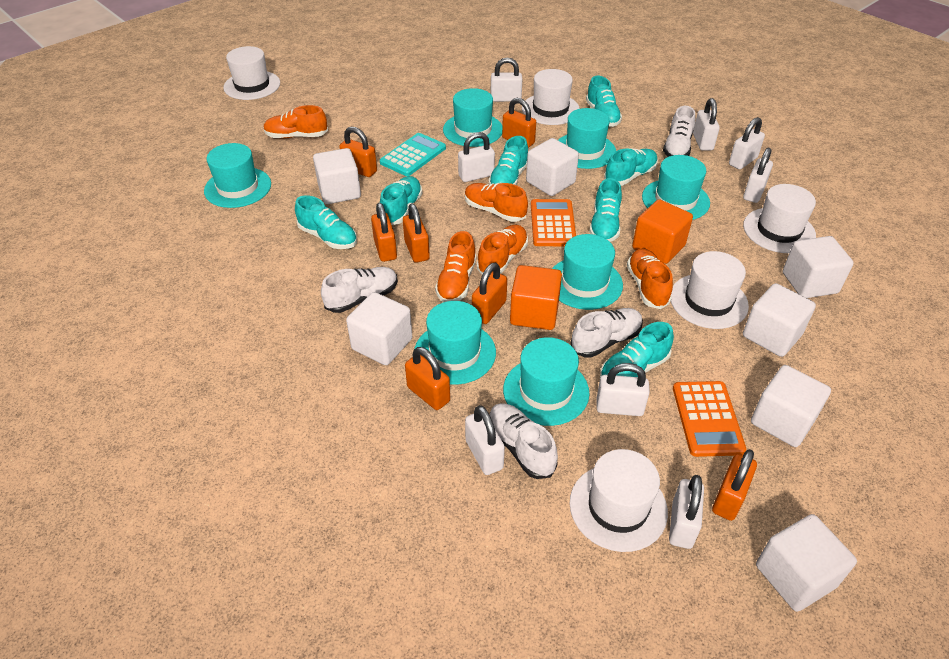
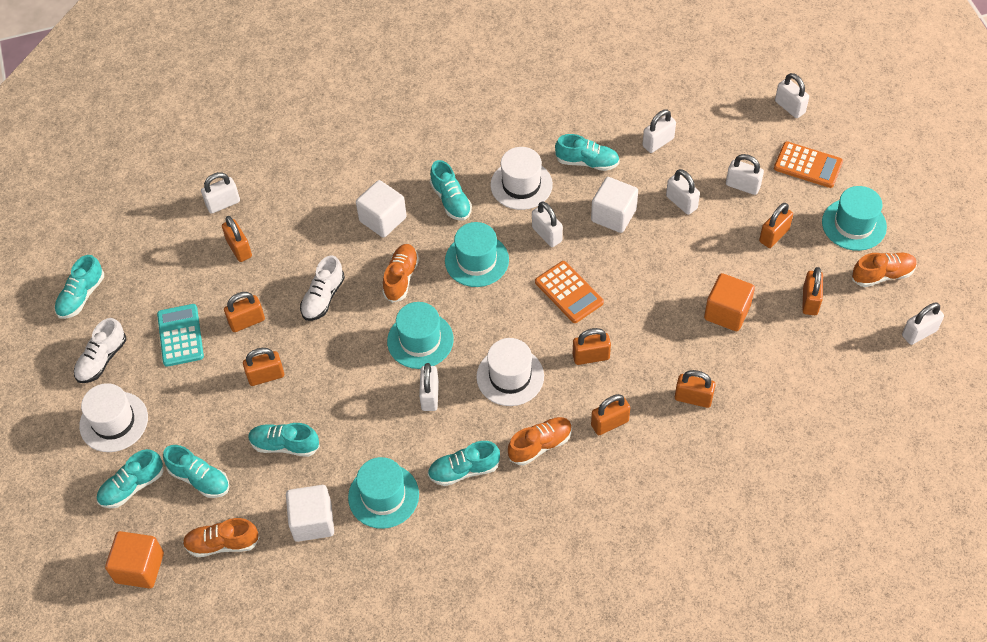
orange padlock: [339,127,377,177] [371,203,397,262] [403,204,430,263] [405,347,450,410] [472,263,507,324] [502,98,536,148] [712,449,757,521] = 7 -> [222,216,252,262] [224,292,265,332] [243,348,284,386] [573,328,611,365] [591,394,630,435] [675,370,715,408] [759,203,793,248] [802,267,823,315] = 8
orange shoe: [263,105,328,139] [435,231,476,302] [465,183,528,222] [477,225,528,275] [627,248,673,309] = 5 -> [183,518,260,557] [382,244,419,303] [508,417,572,465] [852,253,917,287] = 4
turquoise hat: [204,143,271,208] [414,301,496,385] [443,88,502,147] [503,337,589,426] [552,234,623,310] [558,108,616,169] [642,155,710,220] = 7 -> [348,457,419,529] [387,302,454,369] [445,222,509,287] [822,186,887,251] = 4
white cube: [313,148,361,204] [346,292,412,365] [526,138,579,196] [743,283,816,357] [751,365,831,447] [756,514,857,612] [783,236,854,298] = 7 -> [286,485,334,542] [356,180,407,238] [591,177,638,233] = 3
white hat: [223,46,280,100] [522,69,580,125] [570,449,668,552] [671,251,749,329] [743,184,816,253] = 5 -> [79,383,148,452] [476,338,544,406] [490,147,553,210] = 3
white shoe: [321,267,398,313] [489,403,558,479] [571,308,643,358] [663,106,695,157] = 4 -> [74,318,126,383] [300,255,345,321] = 2

